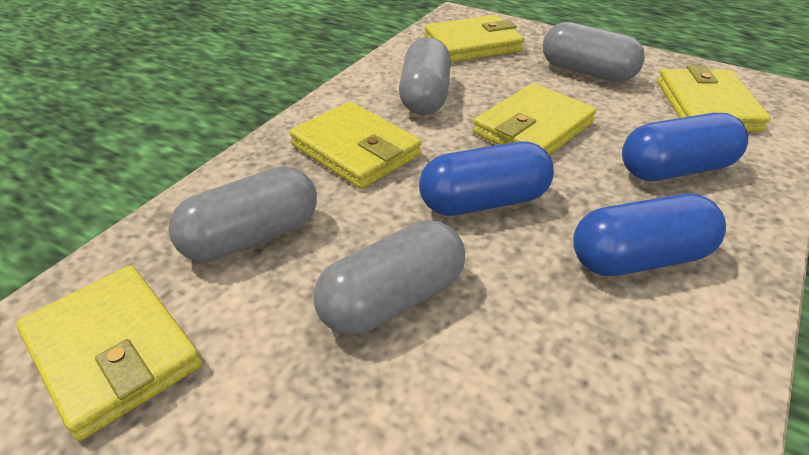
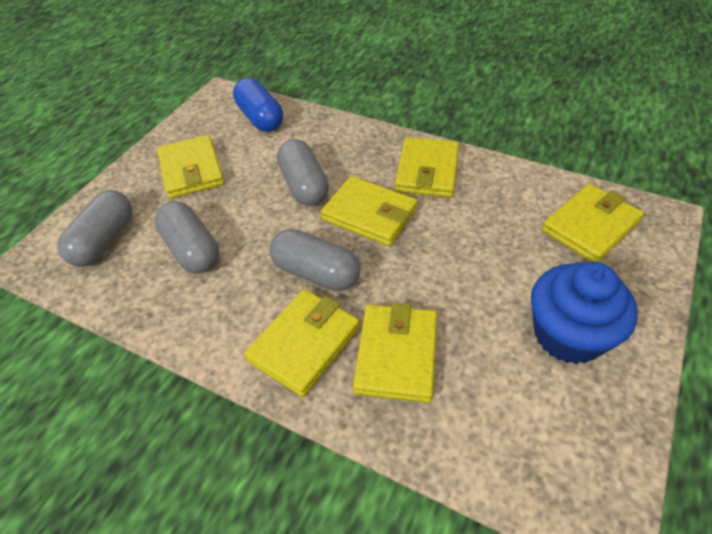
blue capsule: [419,142,554,216] [573,193,726,276] [622,113,748,181] = 3 -> [233,78,283,132] = 1
blue cupcake: none = 0 -> [531,262,638,364] = 1
yellow wallet: [16,266,202,441] [290,102,422,189] [425,15,524,62] [473,83,597,155] [657,65,771,132] = 5 -> [157,135,224,199] [244,289,360,397] [321,176,418,246] [353,302,437,403] [395,137,459,198] [542,184,644,262] = 6

